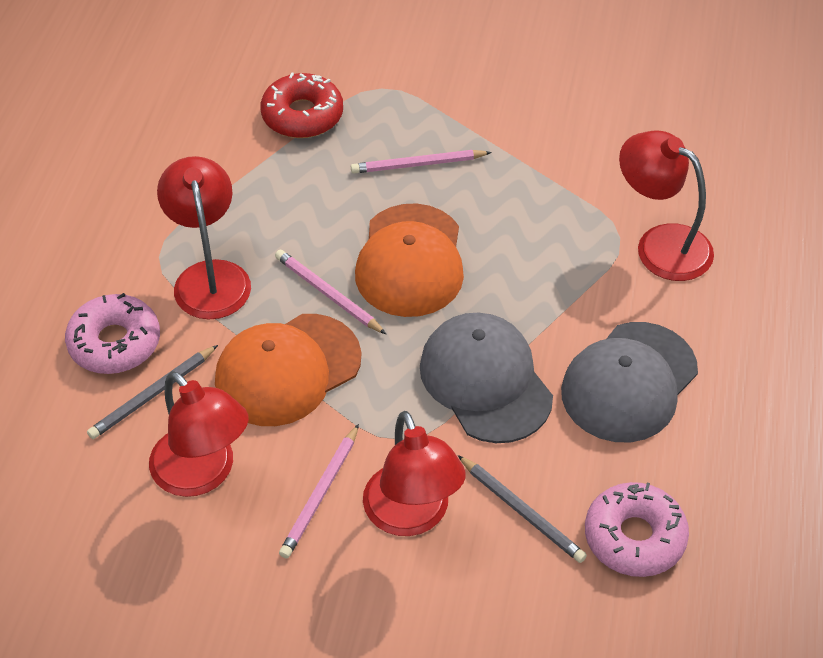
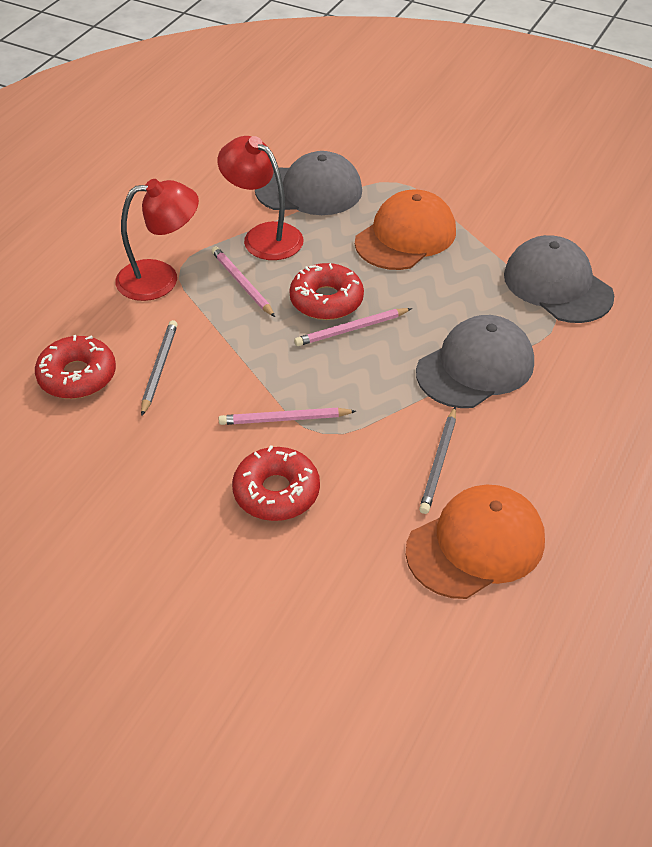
grey cap: [420,312,553,443] [561,322,698,442] = 2 -> [255,151,362,215] [416,315,534,408] [504,235,614,323] = 3
pink donut: [65,293,160,374] [585,482,689,577] = 2 -> none = 0
red donut: [261,72,343,138] = 1 -> [35,335,116,399] [232,445,320,521] [289,263,364,320] = 3
red lamp: [149,371,249,497] [157,156,251,319] [363,411,466,536] [619,130,714,281] = 4 -> [115,179,199,301] [217,136,304,260] = 2

